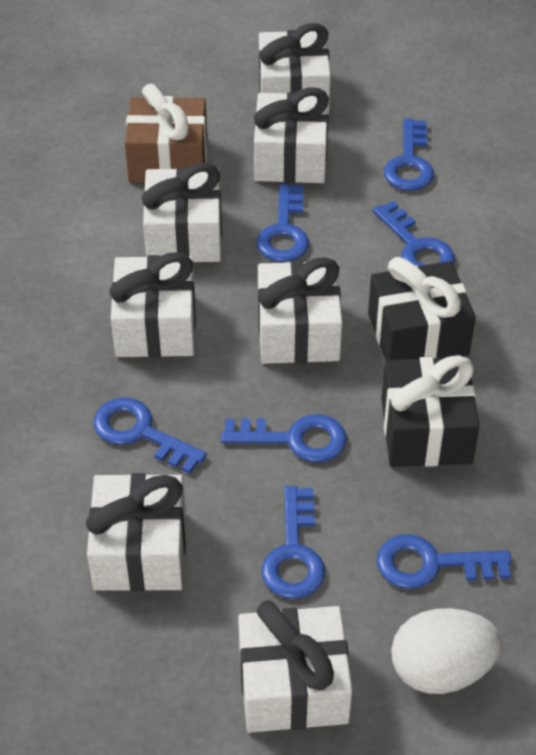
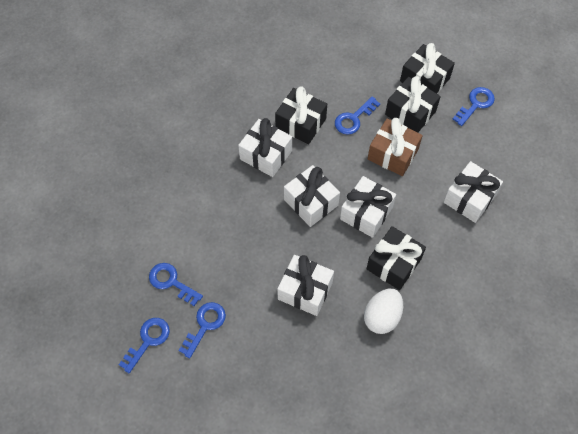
black gift: [368,257,476,360] [381,355,480,467] = 2 -> [275,87,327,144] [367,226,426,290] [385,76,441,132] [400,43,455,93] = 4
blue key: [93,397,207,474] [221,414,347,462] [256,183,309,262] [262,486,325,599] [373,201,455,266] [377,534,511,589] [384,118,434,191] = 7 -> [119,318,170,373] [149,263,203,306] [178,302,226,358] [335,96,380,135] [452,87,495,126] = 5
white gift: [86,473,186,591] [109,252,196,358] [142,163,222,262] [238,600,352,733] [254,88,329,183] [258,257,342,364] [259,23,331,115] = 7 -> [238,118,292,177] [277,255,334,316] [284,165,340,227] [340,176,396,238] [444,161,503,223] = 5

